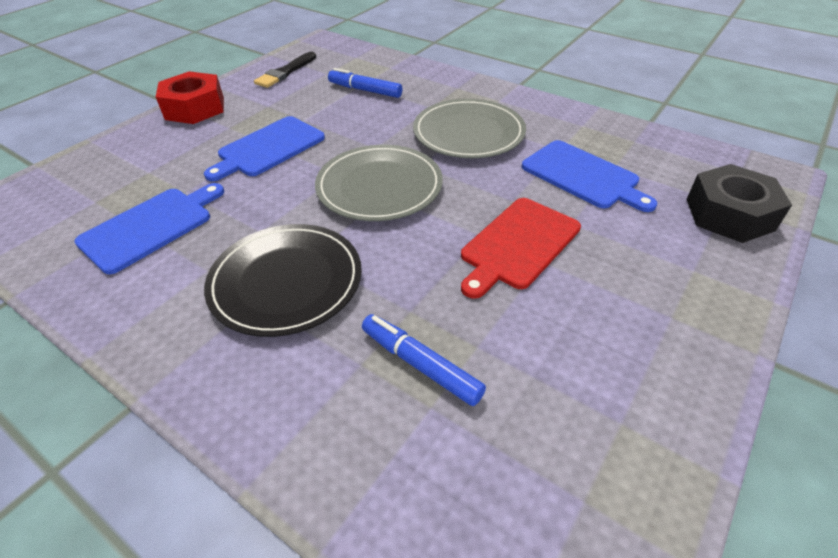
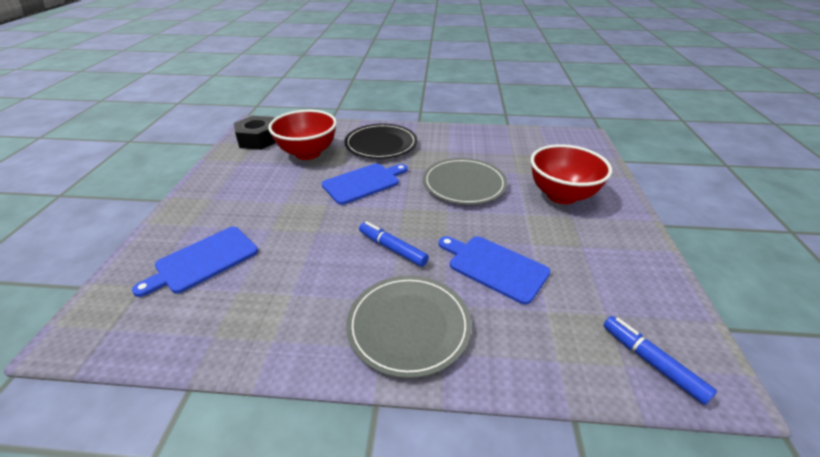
black brush: [254,52,316,88] = 1 -> none = 0
red bowl: none = 0 -> [268,110,337,160] [530,144,612,204] = 2
red cutting board: [461,198,581,299] = 1 -> none = 0
red nut: [156,71,224,124] = 1 -> none = 0

